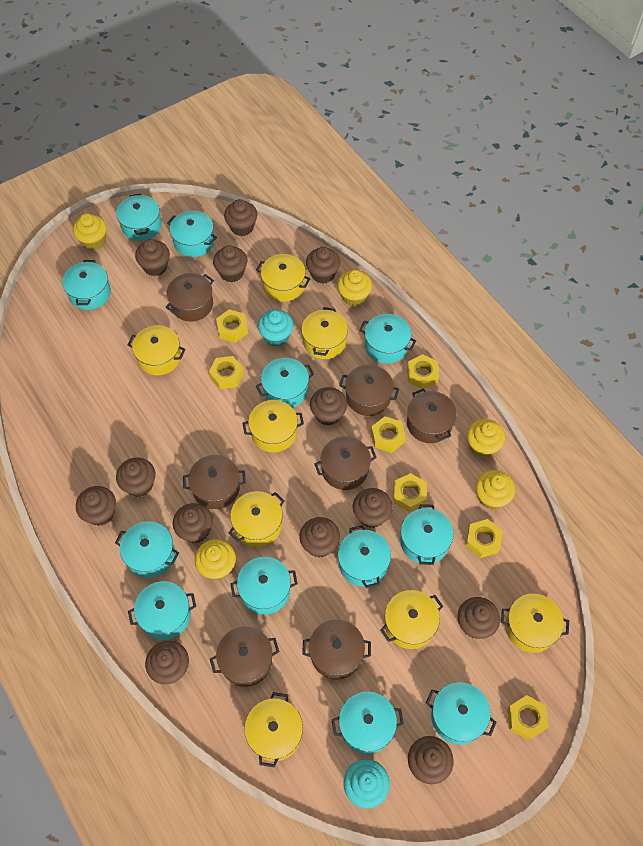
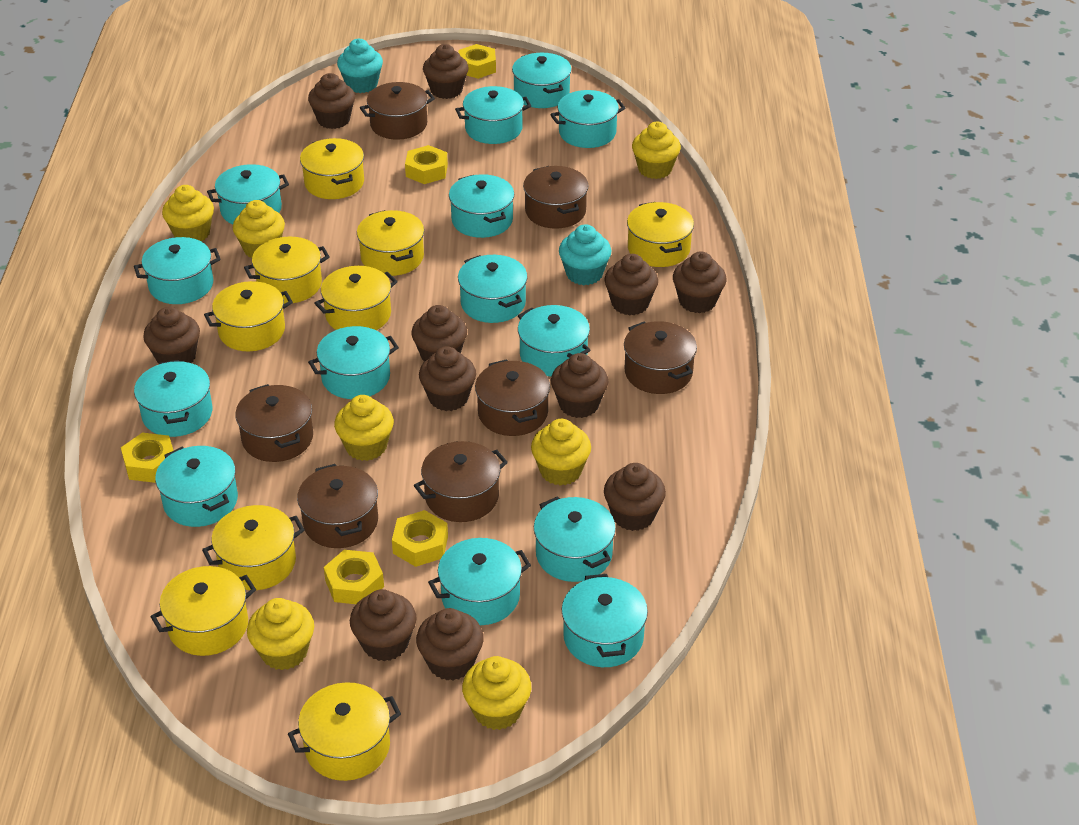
brown cupcake: [76,486,116,526] [116,457,155,497] [135,239,170,276] [145,641,189,684] [173,503,213,543] [213,245,248,282] [224,199,258,236] [299,517,340,558] [306,247,340,284] [310,387,347,426] [353,488,393,528] [408,736,454,784] [457,597,500,639] = 13 -> [143,307,200,364] [308,73,355,129] [350,589,417,661] [411,305,467,362] [416,608,484,680] [419,346,476,411] [423,44,469,99] [551,353,608,418] [604,254,658,316] [604,463,666,531] [673,251,727,313] = 11
turquoise pot: [62,260,111,310] [115,521,179,578] [116,193,162,241] [128,581,196,640] [167,211,217,257] [230,557,298,615] [256,358,314,408] [332,691,404,754] [338,525,391,588] [359,314,416,364] [400,504,454,565] [426,682,496,745] = 12 -> [134,237,221,304] [134,360,212,437] [155,446,238,527] [207,164,289,224] [308,326,399,399] [428,538,531,625] [449,174,514,238] [455,86,531,144] [458,255,527,323] [512,53,572,108] [518,305,591,377] [534,496,616,582] [550,90,626,148] [562,574,648,667] = 14
yellow cupcake: [73,213,107,250] [195,539,236,580] [337,270,372,306] [467,419,505,458] [475,470,515,510] = 5 -> [162,185,214,242] [233,200,285,258] [247,598,314,670] [334,395,394,461] [462,656,531,730] [531,419,591,486] [632,122,681,179] = 7
yellow nut: [209,356,244,389] [216,309,248,343] [371,416,406,453] [393,473,427,512] [407,354,439,389] [466,519,503,558] [507,695,548,741] = 7 -> [121,433,174,483] [324,550,384,604] [392,510,448,567] [405,145,448,184] [458,44,496,79] = 5
yellow pot: [128,325,185,375] [228,491,284,547] [243,400,304,453] [244,692,303,768] [256,254,310,302] [301,307,348,359] [380,590,443,649] [501,594,569,653] = 8 -> [151,566,256,656] [202,505,305,590] [204,281,293,351] [244,237,330,304] [288,682,401,781] [300,138,364,199] [314,266,398,330] [357,210,424,276] [627,202,694,267] = 9

